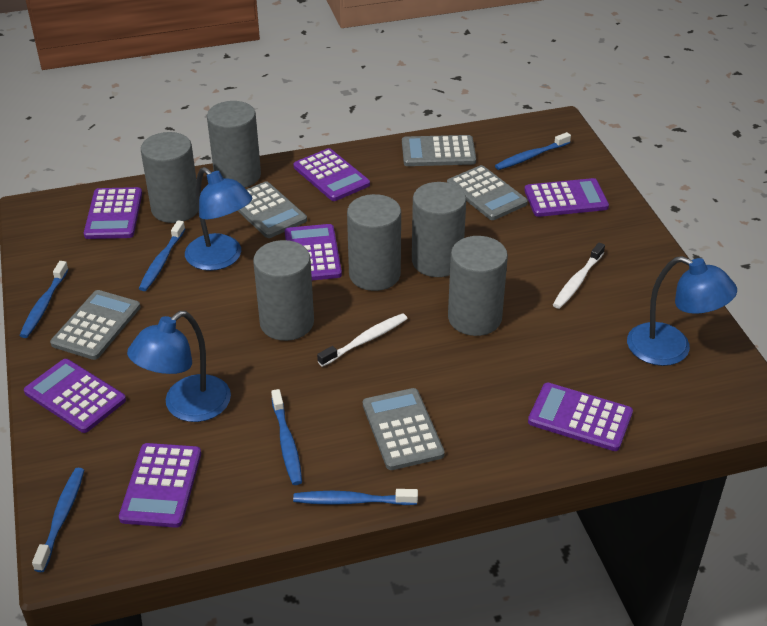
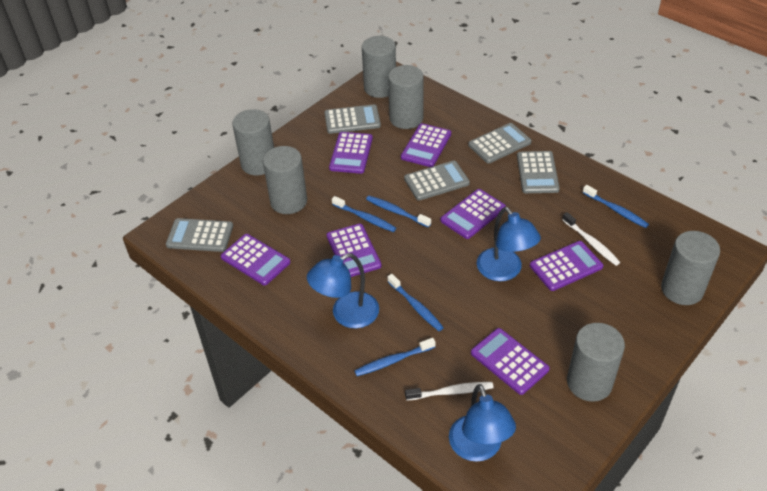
blue toothbrush: [19,261,69,338] [32,468,84,572] [139,220,185,291] [271,389,302,485] [293,489,418,505] [495,132,571,170] = 6 -> [332,196,396,232] [355,338,436,376] [366,196,431,228] [387,274,444,331] [583,185,649,228] = 5

